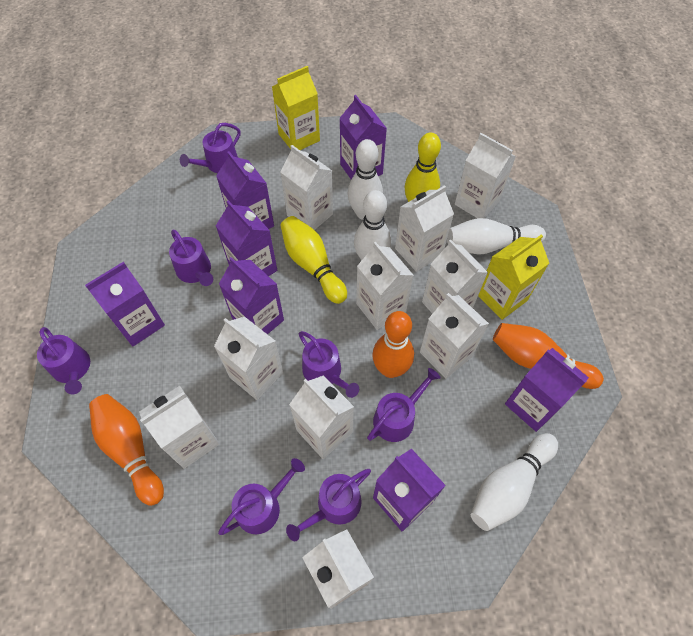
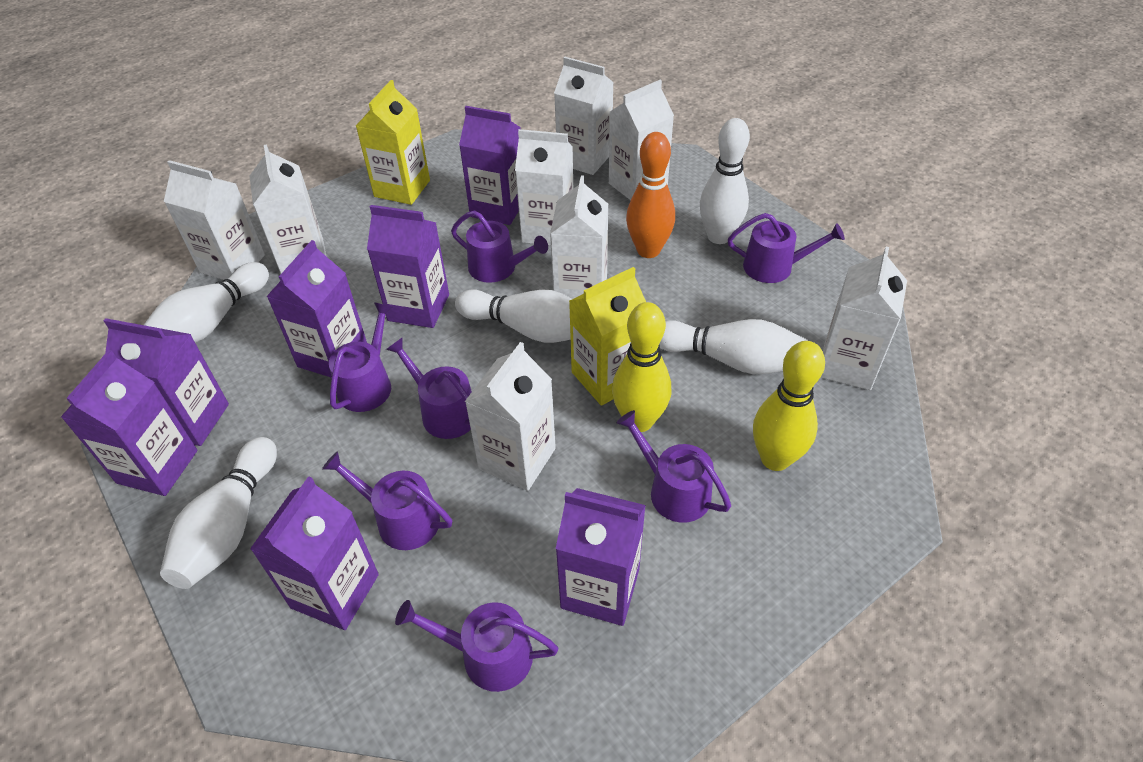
orange bowling pin: [89,394,164,506] [372,311,414,378] [493,323,604,389] = 3 -> [626,132,675,258] = 1
white bowling pin: [347,139,383,220] [354,190,391,260] [447,218,546,255] [471,433,558,531] = 4 -> [144,262,269,343] [160,437,277,589] [455,290,572,343] [659,319,808,374] [700,118,750,244] = 5
white carton: [139,386,219,469] [214,317,283,400] [280,145,333,230] [289,375,354,459] [302,530,374,609] [356,242,414,330] [395,185,454,272] [420,293,489,379] [422,240,488,314] [455,133,516,218] = 10 -> [164,160,265,280] [250,144,327,274] [465,342,556,491] [515,129,573,246] [550,176,608,299] [554,57,613,175] [609,80,674,200] [821,247,907,390] = 8

